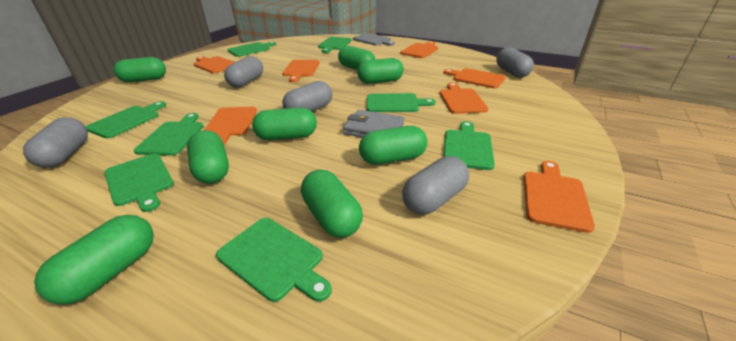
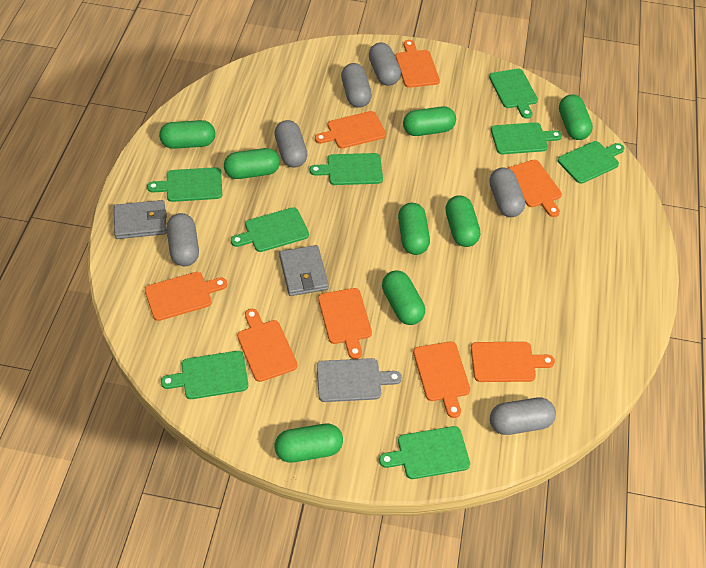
grey capsule: [23,117,88,168] [224,56,263,88] [282,81,332,112] [402,156,469,215] [496,47,534,78] = 5 -> [167,213,199,266] [274,120,308,168] [341,63,372,107] [369,42,401,86] [489,168,525,217] [490,397,556,435] = 6
grey wallet: [343,110,404,138] = 1 -> [114,200,167,239] [279,245,329,296] = 2
orange cutting board: [194,56,235,73] [205,107,257,145] [282,60,320,82] [400,41,438,58] [440,82,488,114] [443,68,506,88] [524,161,595,233] = 7 -> [145,272,227,321] [237,309,298,382] [315,111,386,149] [318,288,372,359] [396,40,440,88] [413,342,470,418] [471,342,555,382] [508,160,562,217] = 8

